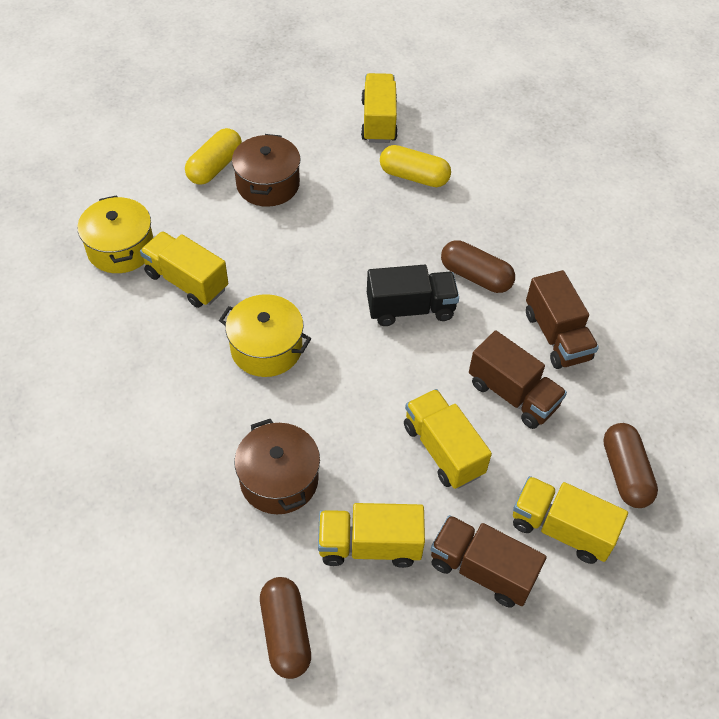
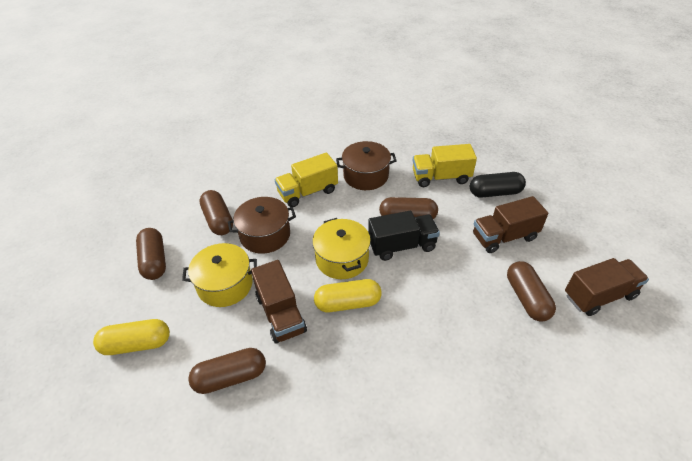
black capsule: none = 0 -> [470,172,526,198] = 1
brown capsule: [260,577,311,679] [441,240,515,293] [603,423,658,508] = 3 -> [136,228,166,280] [188,348,266,394] [199,190,233,235] [379,197,438,219] [507,261,556,322] = 5
yellow truck: [140,231,228,308] [318,503,425,568] [361,73,398,143] [404,389,492,489] [513,476,628,564] = 5 -> [275,153,338,207] [413,144,477,187] = 2

